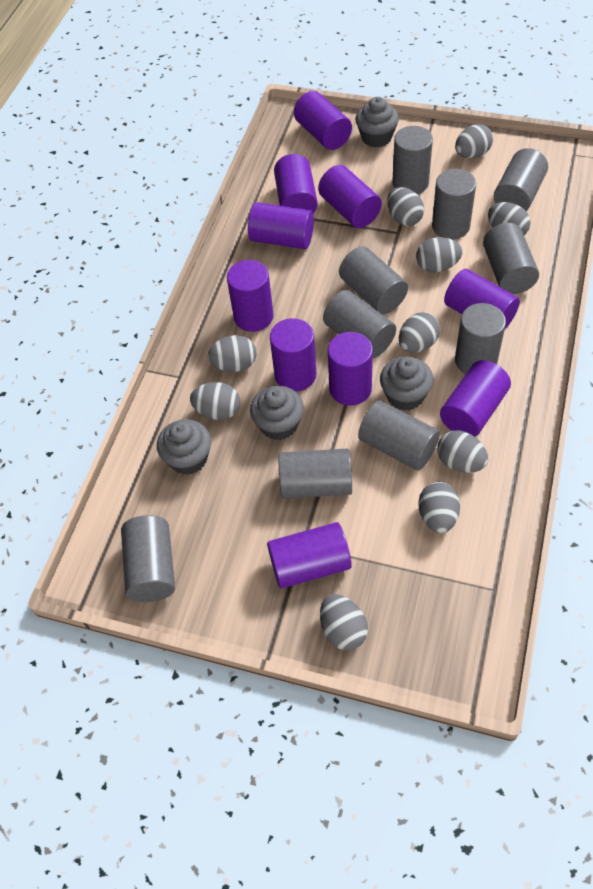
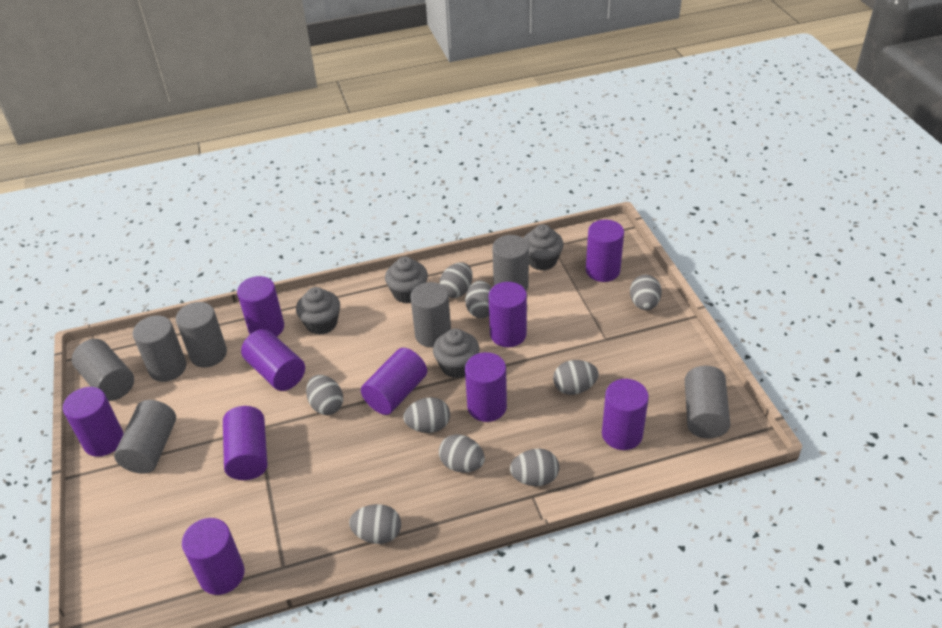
grey cylinder: [121,515,175,602] [279,449,352,499] [323,290,396,358] [339,246,408,314] [358,401,440,471] [392,126,433,194] [432,169,476,240] [455,303,506,374] [483,223,539,294] [494,148,548,211] = 10 -> [72,339,134,401] [114,400,176,474] [133,316,186,382] [176,302,227,367] [410,282,451,348] [492,235,529,291] [685,366,730,438] = 7
grey egg: [190,382,240,420] [208,335,256,372] [320,594,368,650] [387,187,424,226] [399,312,440,353] [416,237,462,272] [418,482,460,533] [437,430,488,473] [455,124,493,159] [488,202,530,235] = 10 -> [306,375,343,415] [349,504,401,544] [403,397,450,433] [439,263,473,298] [439,434,485,473] [465,281,492,318] [510,448,559,486] [553,360,599,395] [630,275,662,310] = 9

